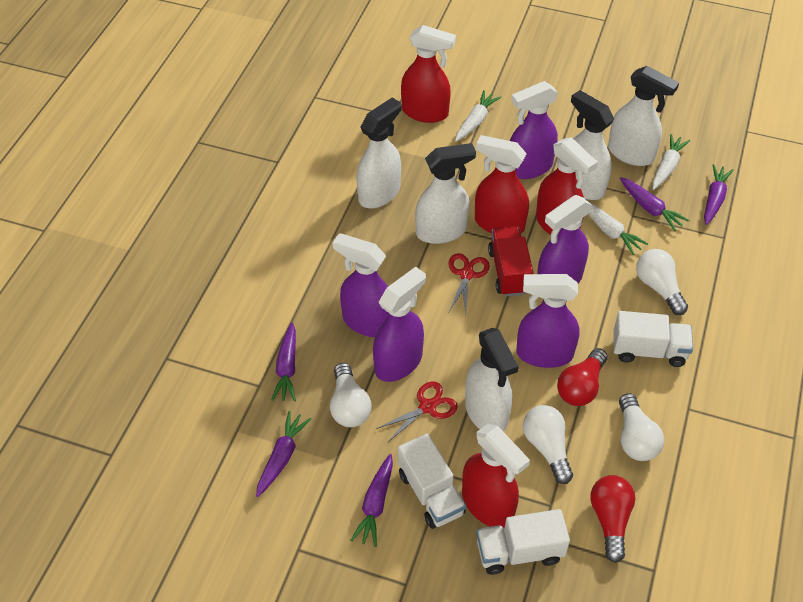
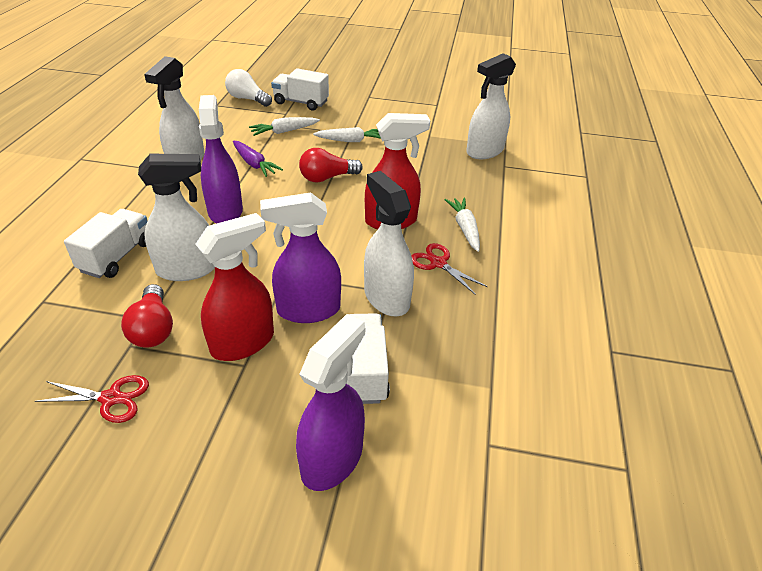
purple carrot: [256,411,311,497] [271,322,296,401] [350,454,393,547] [620,177,689,231] [704,164,734,225] = 5 -> [233,141,283,177] = 1
purple spray bottle: [333,233,389,337] [373,267,426,382] [510,81,558,179] [516,274,580,368] [537,195,592,283] = 5 -> [199,95,243,223] [260,192,341,323] [296,314,365,491] = 3
red spray bottle: [401,25,456,123] [462,424,530,528] [475,135,529,233] [536,137,598,235] = 4 -> [195,213,274,361] [365,113,430,230] = 2
red truck: [488,226,534,296] = 1 -> none = 0
white light bulb: [330,363,372,427] [523,405,573,484] [619,393,664,461] [636,249,688,315] = 4 -> [225,69,272,107] = 1
white spray bottle: [356,97,402,208] [415,143,476,244] [465,328,519,432] [571,90,614,200] [608,66,679,166] = 5 -> [138,154,215,281] [144,56,205,161] [364,171,414,316] [466,53,516,159] = 4

